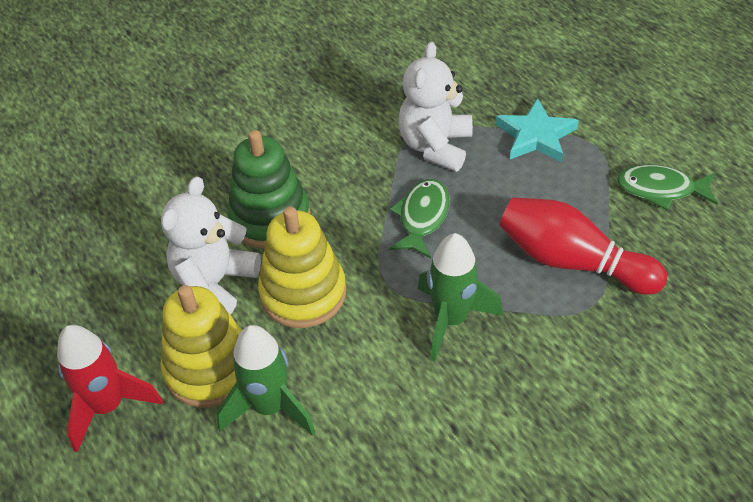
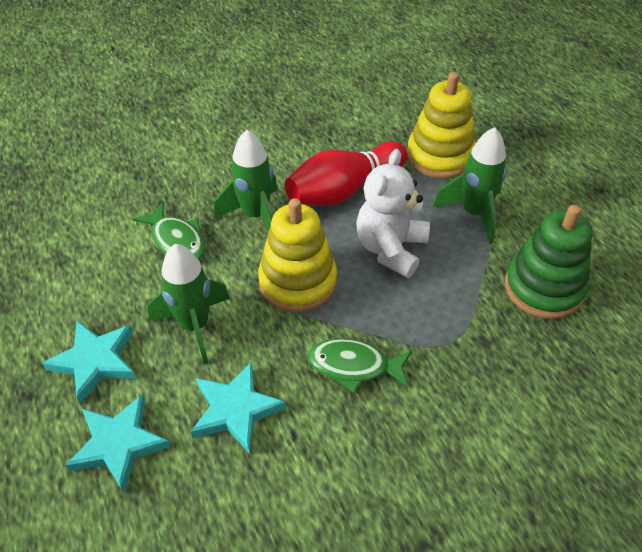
green rocket: [217,325,315,436] [418,233,503,361] = 2 -> [148,244,230,365] [214,130,278,229] [433,127,507,244] = 3
red rocket: [57,325,163,452] = 1 -> none = 0
turquoise star: [495,98,579,162] = 1 -> [42,321,136,404] [65,395,170,493] [191,362,286,454] = 3
white teddy bear: [161,176,261,314] [398,42,473,172] = 2 -> [356,149,430,278] = 1

